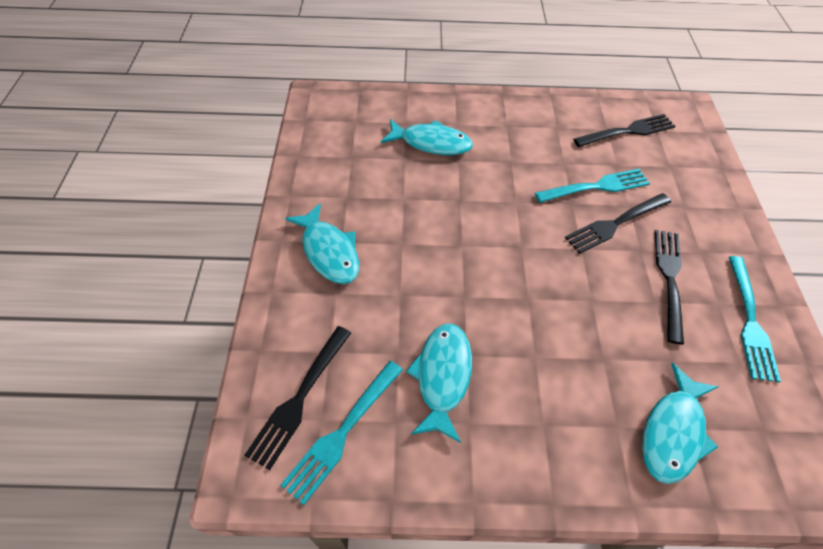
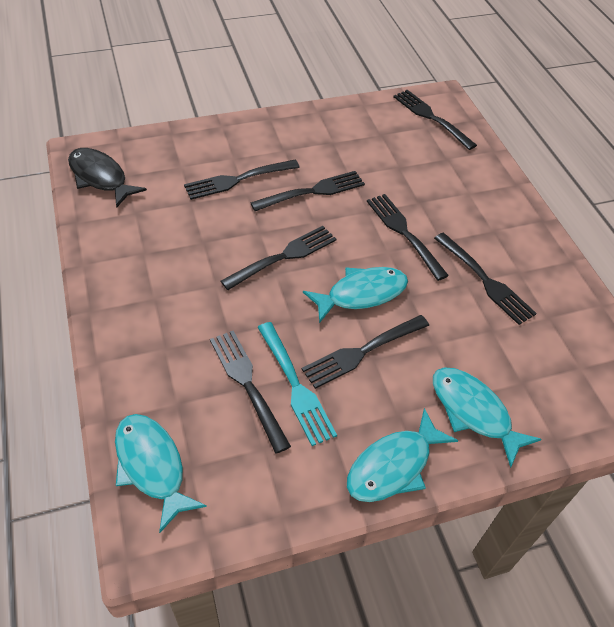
black fish: none = 0 -> [68,148,147,208] = 1
black fork: [244,326,351,470] [565,193,671,254] [573,114,675,147] [654,230,684,345] = 4 -> [184,160,300,200] [210,331,291,454] [221,226,336,290] [250,171,365,211] [302,315,429,389] [367,194,449,281] [393,90,477,150] [434,233,537,325] = 8
turquoise fork: [280,361,403,505] [535,168,650,203] [729,256,781,382] = 3 -> [257,322,337,446] = 1

